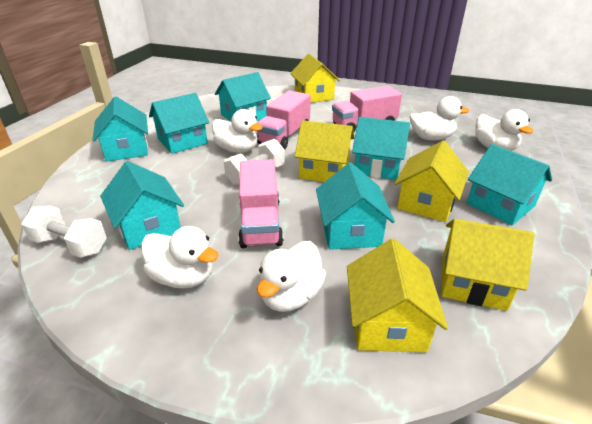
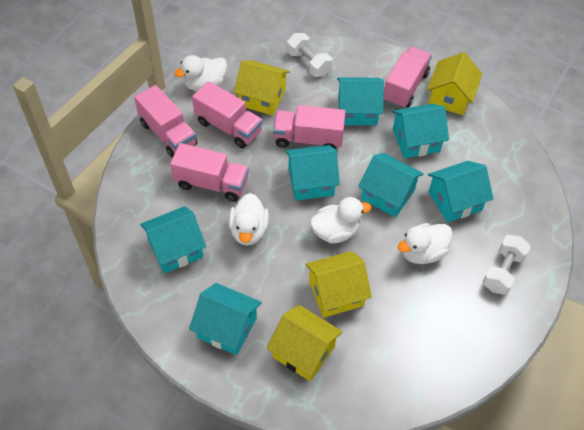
pink truck: [238,159,283,248] [257,91,311,149] [332,86,402,132] = 3 -> [134,85,197,158] [170,143,249,202] [192,81,263,148] [273,105,345,149] [384,47,432,108] = 5
white duck: [141,226,219,289] [212,109,263,153] [257,241,326,312] [410,96,469,140] [475,109,534,151] = 5 -> [174,55,227,91] [229,193,269,246] [310,197,371,243] [398,223,453,264] = 4
yellow house: [290,54,340,103] [294,120,354,182] [347,239,448,352] [395,141,469,222] [442,219,535,311] = 5 -> [234,60,290,116] [267,305,343,381] [305,251,372,318] [427,52,482,115] = 4

